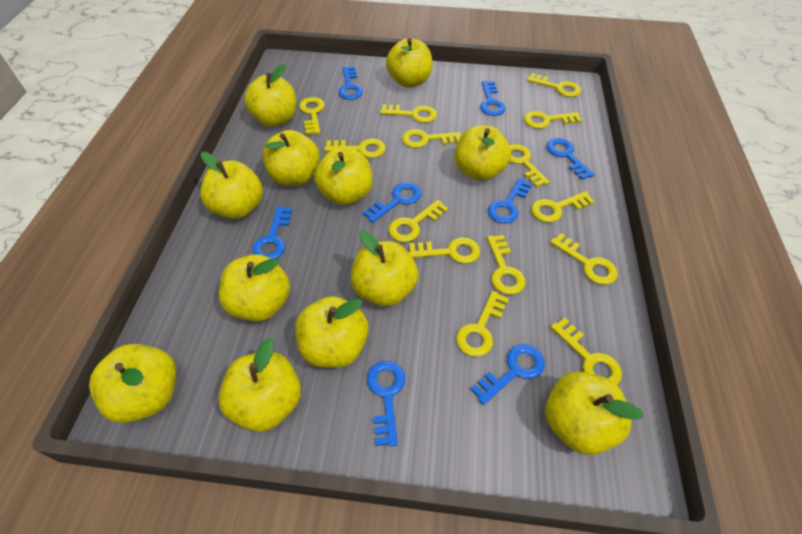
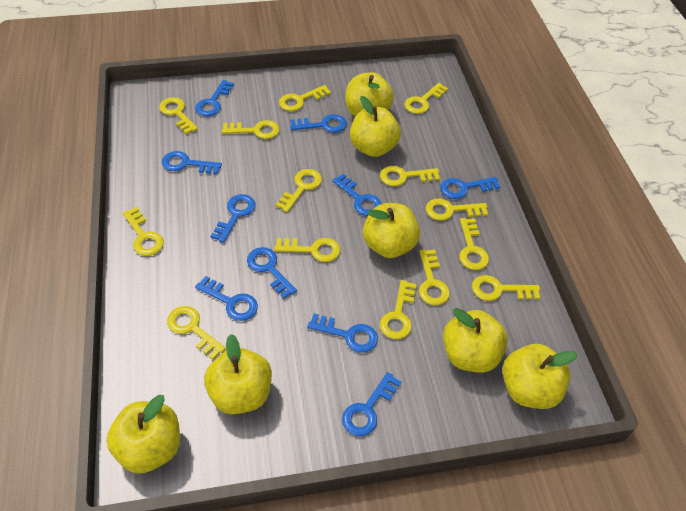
blue key: [252,206,293,259] [338,67,363,100] [363,182,421,223] [367,361,405,447] [471,344,545,405] [480,81,505,116] [488,178,532,224] [546,138,595,180] = 8 -> [162,151,222,174] [195,80,234,116] [195,276,258,321] [210,194,256,243] [247,247,297,299] [290,114,347,133] [307,313,378,353] [332,174,382,216] [342,372,401,436] [440,177,500,199] = 10
yellow apple: [89,344,177,423] [200,152,263,219] [218,338,301,432] [219,254,290,322] [244,64,296,127] [262,130,320,186] [295,296,368,368] [314,148,373,205] [351,231,419,307] [386,38,433,88] [455,126,511,181] [545,372,644,455] = 12 -> [106,395,180,474] [204,334,272,414] [345,72,394,116] [350,96,401,157] [363,203,420,258] [443,308,508,373] [502,344,577,409] = 7

